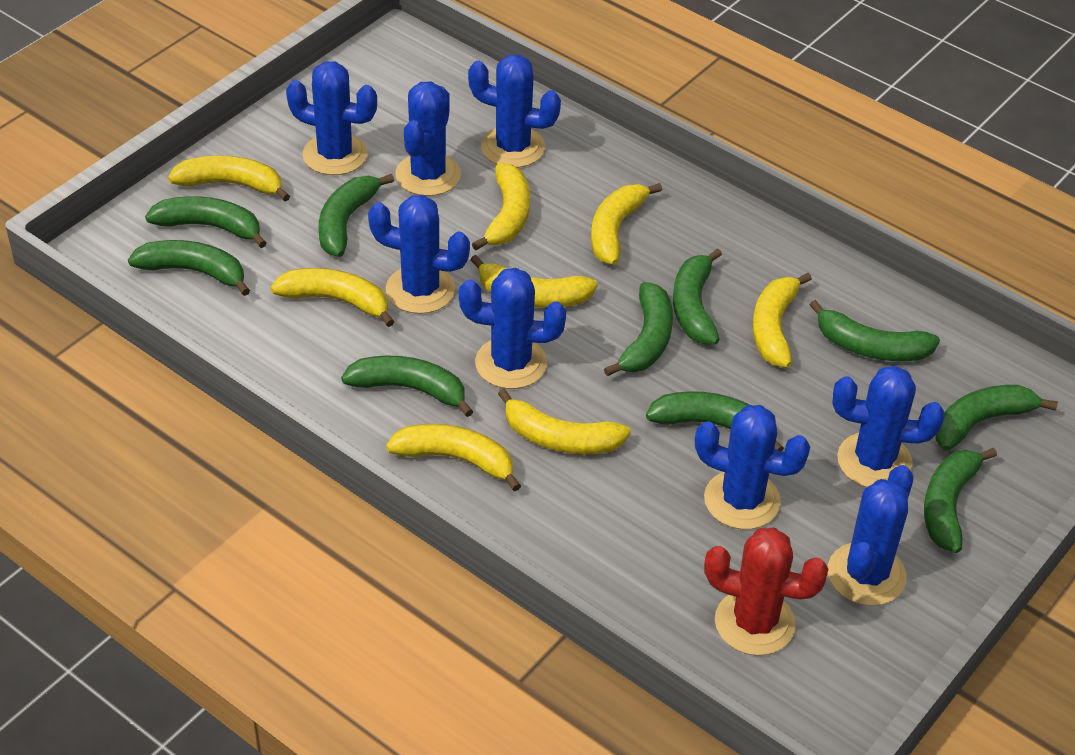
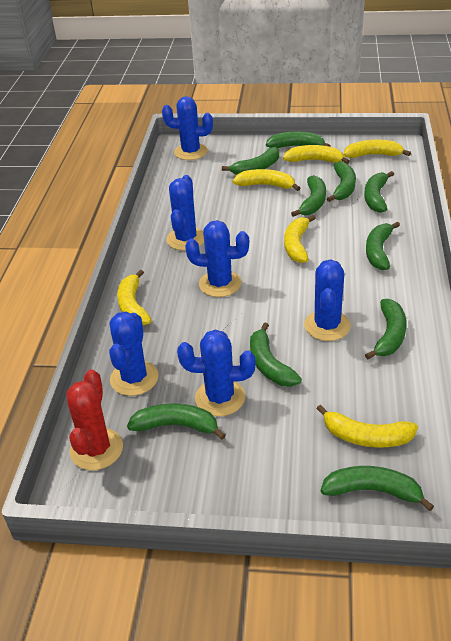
blue cactus: [286,61,377,175] [368,195,470,314] [395,81,461,196] [459,267,566,389] [468,55,561,168] [695,405,810,529] [828,465,913,606] [832,366,944,487] = 8 -> [109,311,159,396] [162,96,213,160] [166,175,204,250] [177,329,255,416] [185,220,249,297] [304,259,351,341] = 6
yellow banana: [168,155,290,201] [271,268,394,327] [386,424,521,492] [470,255,598,308] [472,163,530,251] [498,389,631,454] [591,183,662,265] [752,272,812,367] = 8 -> [117,270,152,325] [233,169,300,191] [283,145,350,164] [284,215,316,263] [317,405,418,448] [344,140,411,158] = 6

